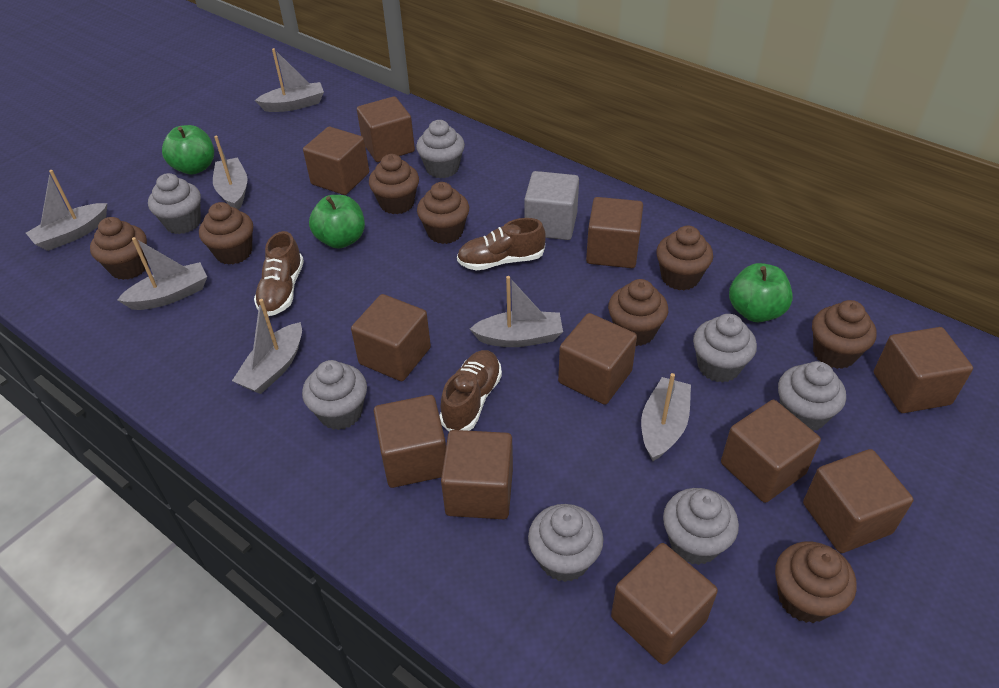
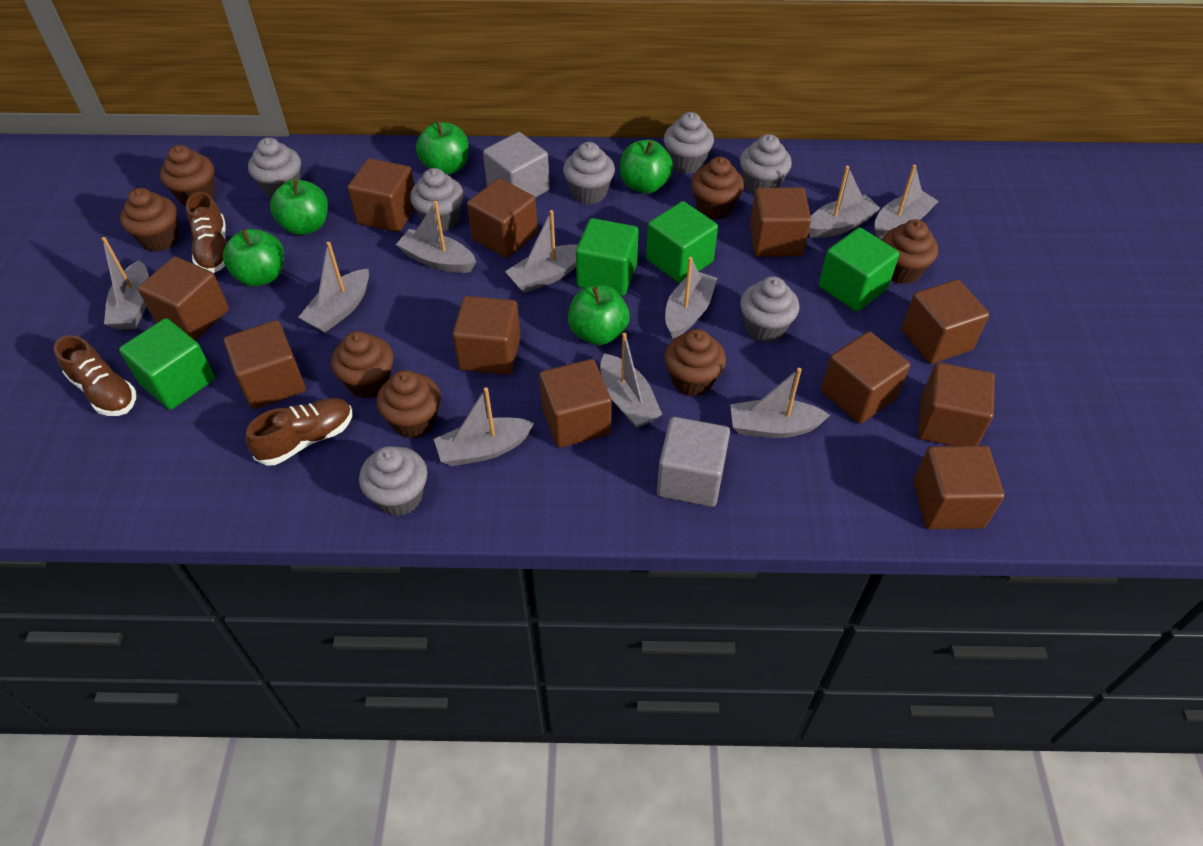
brown cupcake: [90,217,148,280] [199,202,253,265] [369,154,419,214] [417,182,469,244] [608,279,668,346] [656,226,713,290] [775,541,857,623] [812,300,876,369] = 8 -> [120,188,179,252] [160,145,215,206] [331,331,394,399] [376,370,441,438] [664,329,726,397] [691,157,744,220] [882,219,938,284] = 7
green apple: [162,125,214,175] [309,195,365,249] [729,263,793,322] = 3 -> [223,229,284,286] [270,179,328,235] [416,121,469,175] [568,285,630,345] [620,140,673,194] = 5
green cube: none = 0 -> [119,318,215,410] [576,218,638,296] [646,201,718,283] [819,227,899,312] = 4
grey boat: [26,170,107,251] [117,237,207,310] [213,136,247,210] [232,299,302,394] [255,48,324,112] [470,276,563,347] [641,373,691,461] = 7 -> [102,237,149,330] [298,242,369,333] [396,201,476,273] [434,387,534,466] [505,210,578,293] [600,333,662,428] [665,257,717,338] [730,368,830,438] [808,166,880,238] [874,165,939,239] = 10
grey cube: [524,171,579,240] = 1 -> [483,132,550,198] [657,417,730,507] = 2

